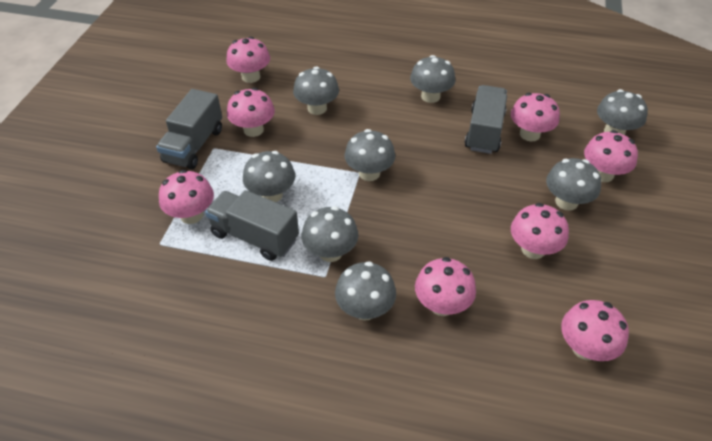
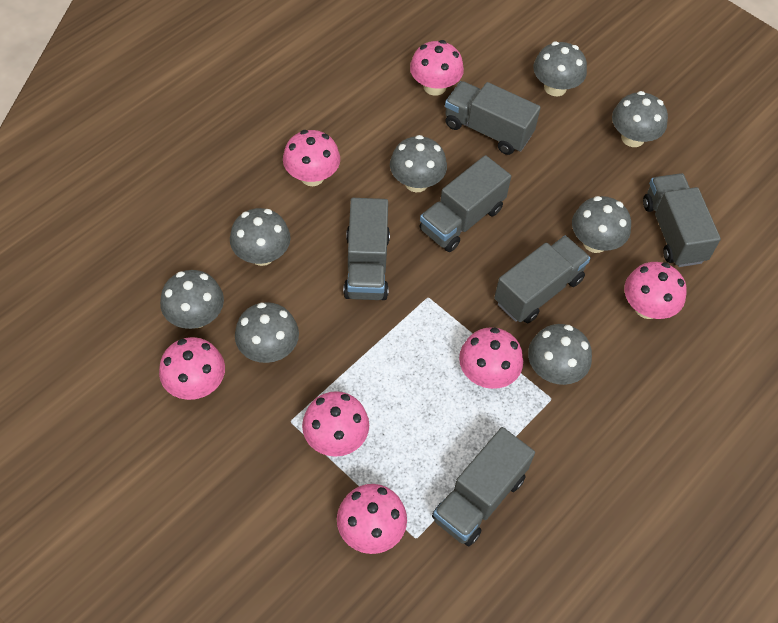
grey truck: [156,89,222,169] [205,190,299,261] [464,85,507,154] = 3 -> [343,198,390,300] [420,155,511,252] [432,427,535,546] [445,81,541,155] [494,236,590,323] [643,173,721,267] = 6
pink mushroom: [159,170,214,224] [226,37,270,83] [227,88,275,137] [415,257,476,316] [511,93,560,142] [511,203,569,259] [561,300,629,361] [584,130,638,182] = 8 -> [159,337,225,400] [283,130,340,186] [302,391,369,457] [337,484,407,554] [410,40,464,96] [459,327,523,389] [624,262,687,319] = 7

